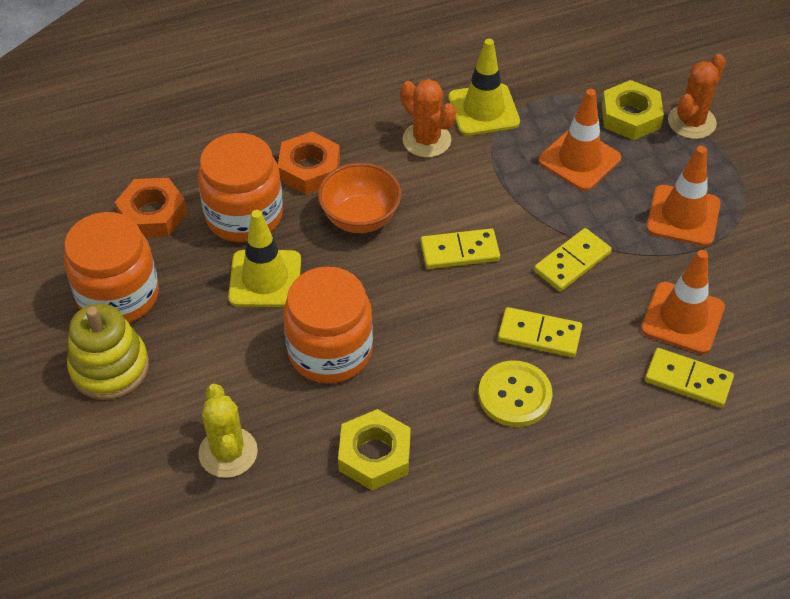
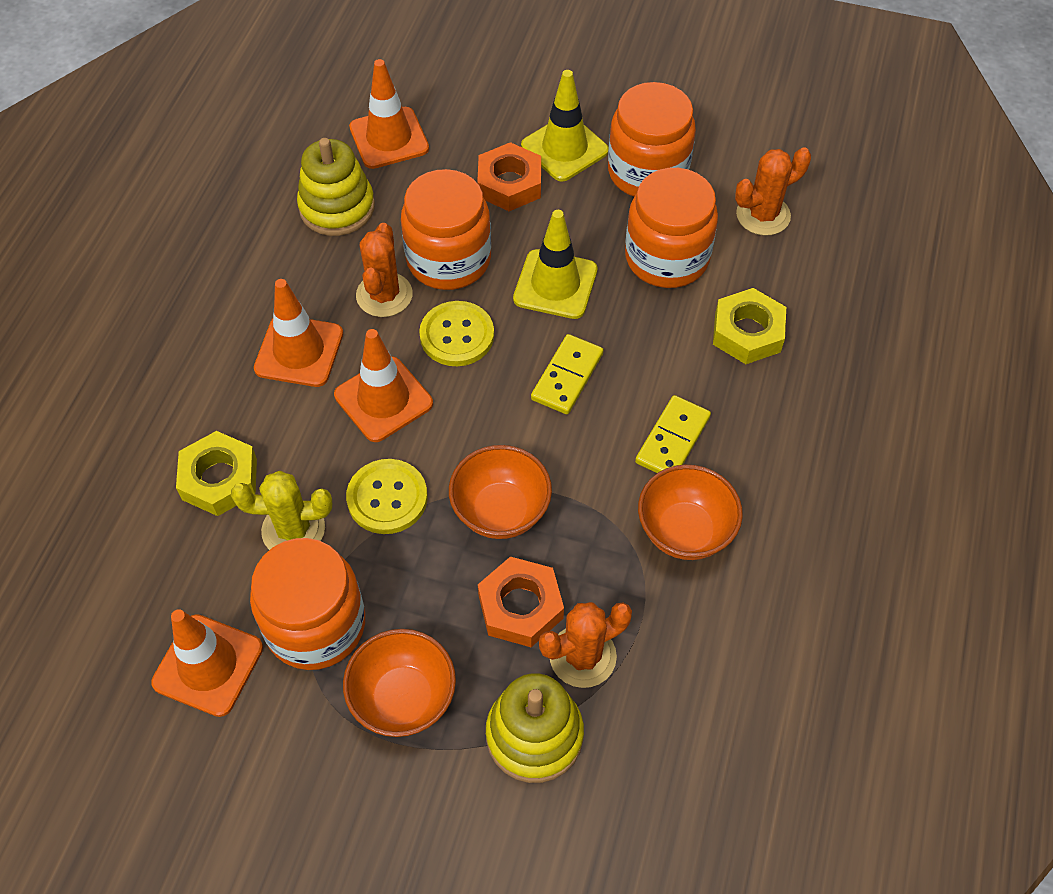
orange bowl: [318,163,402,233] = 1 -> [343,629,456,737] [449,445,552,539] [638,465,743,560] = 3
orange cactus: [401,79,456,158] [668,54,726,139] = 2 -> [356,223,413,317] [539,602,632,688] [735,147,811,236] = 3
orange jar: [64,212,159,323] [198,133,283,242] [283,267,373,383] = 3 -> [250,538,365,670] [401,169,491,290] [608,82,696,197] [625,168,718,288] = 4
orange traffic cone: [538,89,621,191] [641,250,725,354] [646,146,721,246] = 3 -> [151,609,263,717] [254,279,343,387] [334,329,433,442] [349,59,429,169] = 4
yellow button: [479,361,553,427] = 1 -> [346,459,428,534] [419,301,494,366] = 2
yellow domino: [421,228,500,269] [498,307,582,357] [534,228,612,292] [645,348,734,408] = 4 -> [531,334,604,414] [635,395,711,473] = 2
yellow stacking toy: [67,303,149,400] = 1 -> [297,138,375,236] [486,673,584,783] = 2

